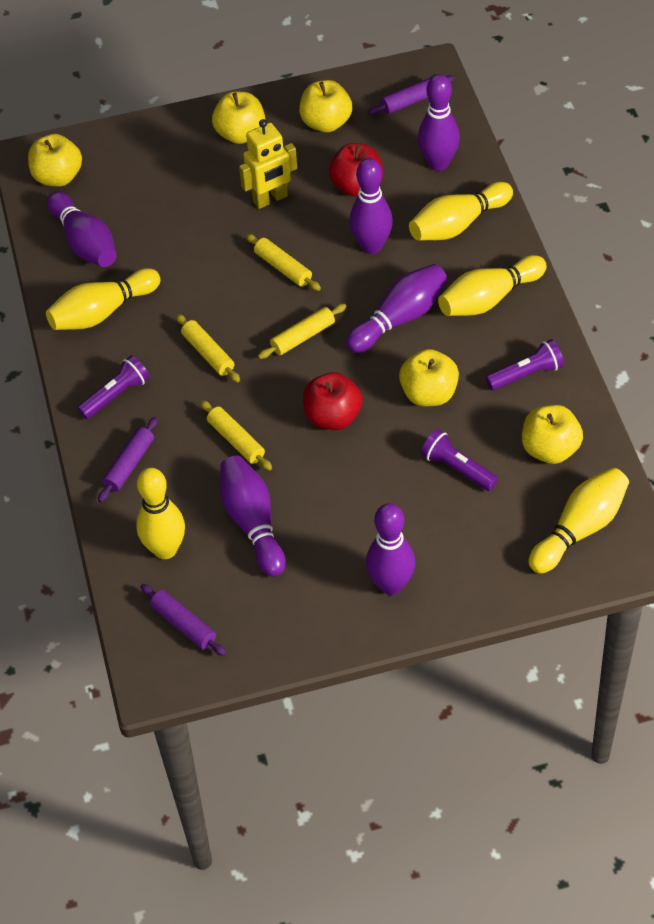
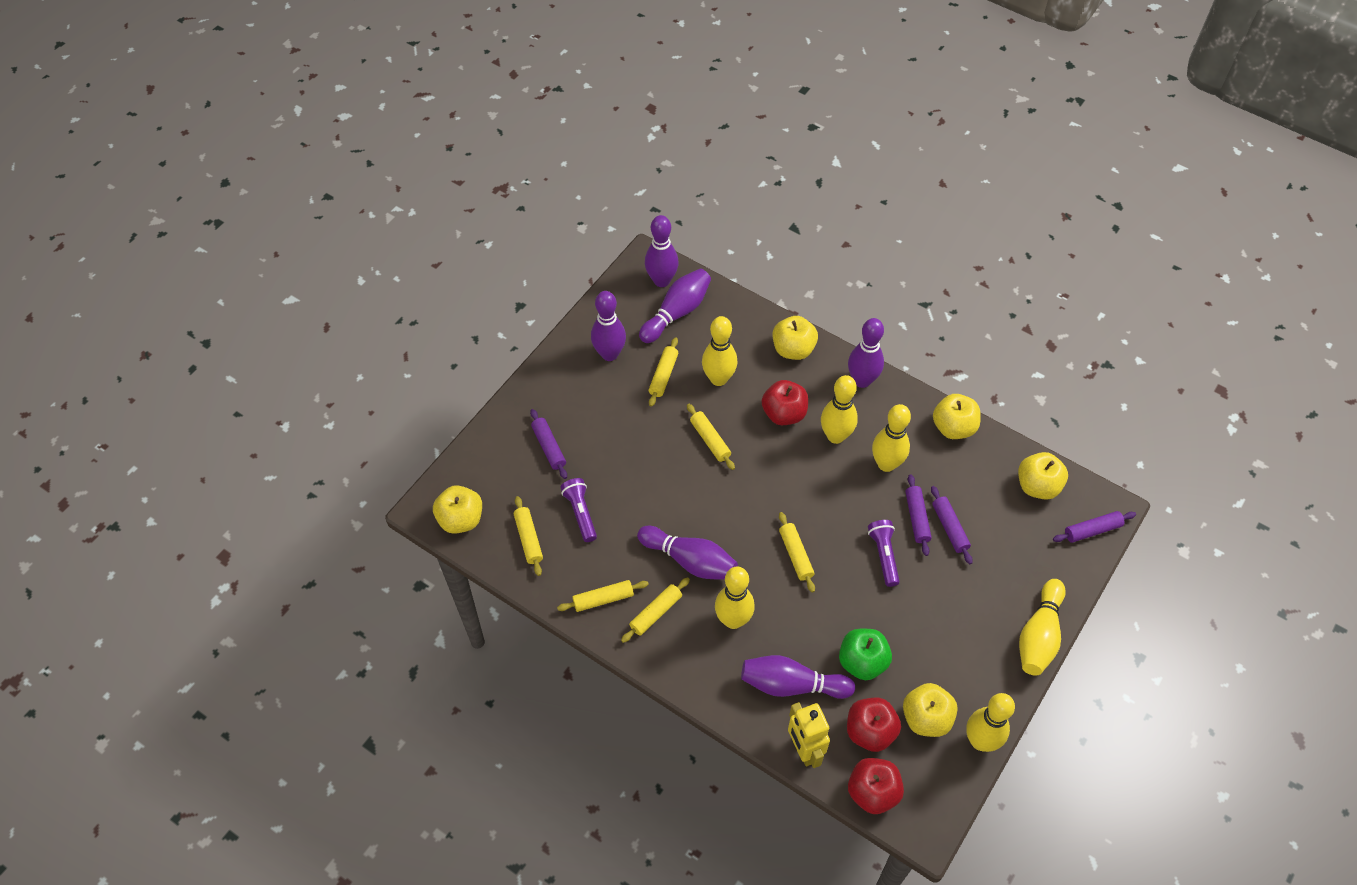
green apple: none = 0 -> [839,629,892,680] = 1
purple flashlight: [77,355,150,419] [421,429,498,491] [486,339,564,390] = 3 -> [560,478,597,542] [868,520,900,587] = 2
purple rolling pin: [98,417,158,502] [140,584,226,656] [368,75,455,115] = 3 -> [530,409,567,479] [905,474,932,556] [931,486,973,564] [1053,511,1136,543] = 4
red apple: [303,372,363,430] [329,143,383,197] = 2 -> [762,380,808,425] [847,698,901,752] [848,758,904,814] = 3
yellow bowling pin: [46,268,161,330] [136,468,185,559] [409,182,513,241] [438,255,547,316] [528,467,629,574] = 5 -> [702,316,738,386] [715,567,755,629] [821,375,858,444] [872,404,911,472] [966,693,1015,752] [1019,579,1066,676] = 6
yellow rolling pin: [176,314,240,383] [200,400,272,471] [246,234,321,291] [258,304,347,359] = 4 -> [514,496,543,576] [557,580,649,612] [621,577,690,643] [649,337,678,407] [687,404,735,470] [779,512,815,593] = 6

